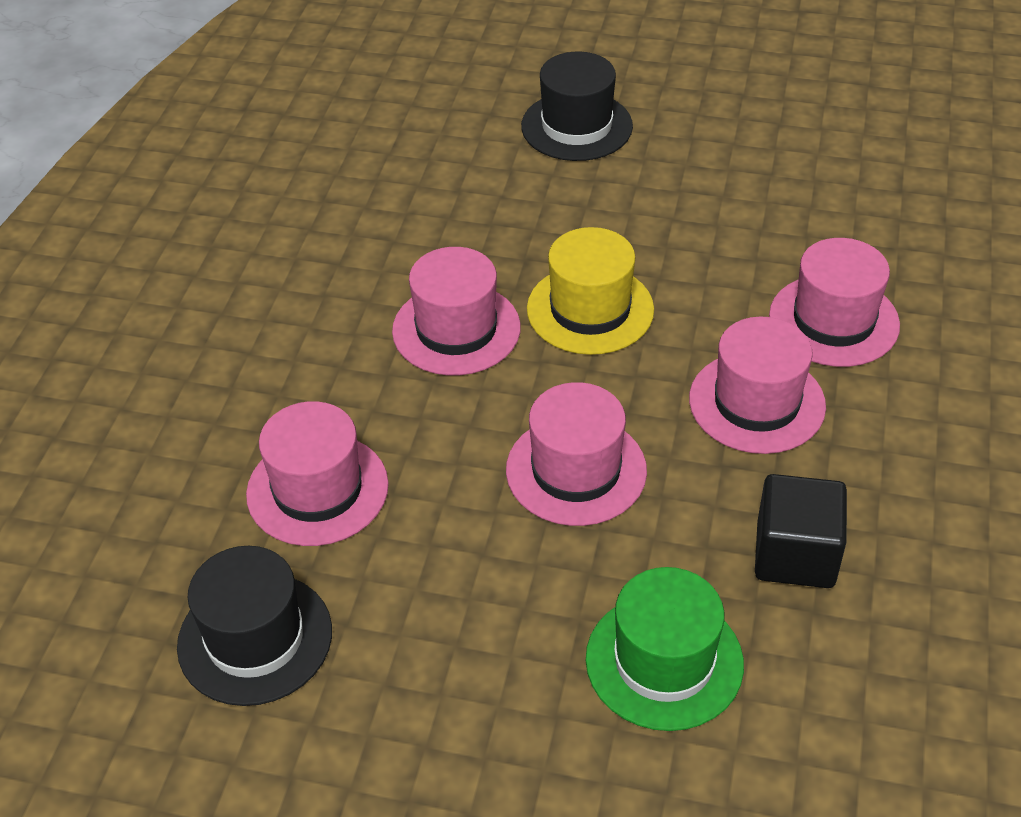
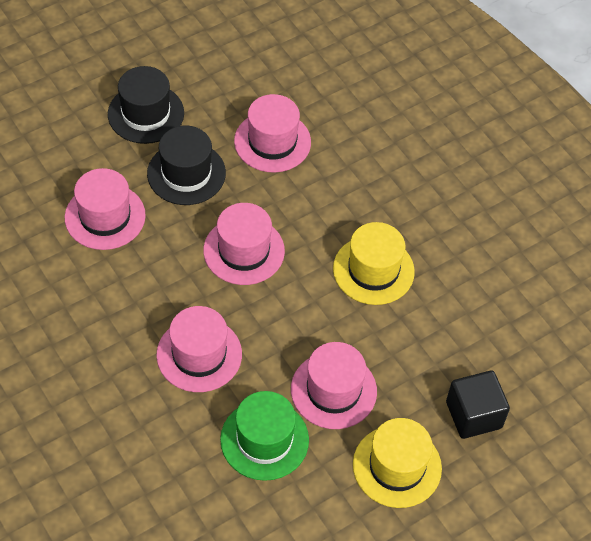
yellow hat: [527,227,654,355] = 1 -> [333,222,415,305] [353,418,442,508] = 2

